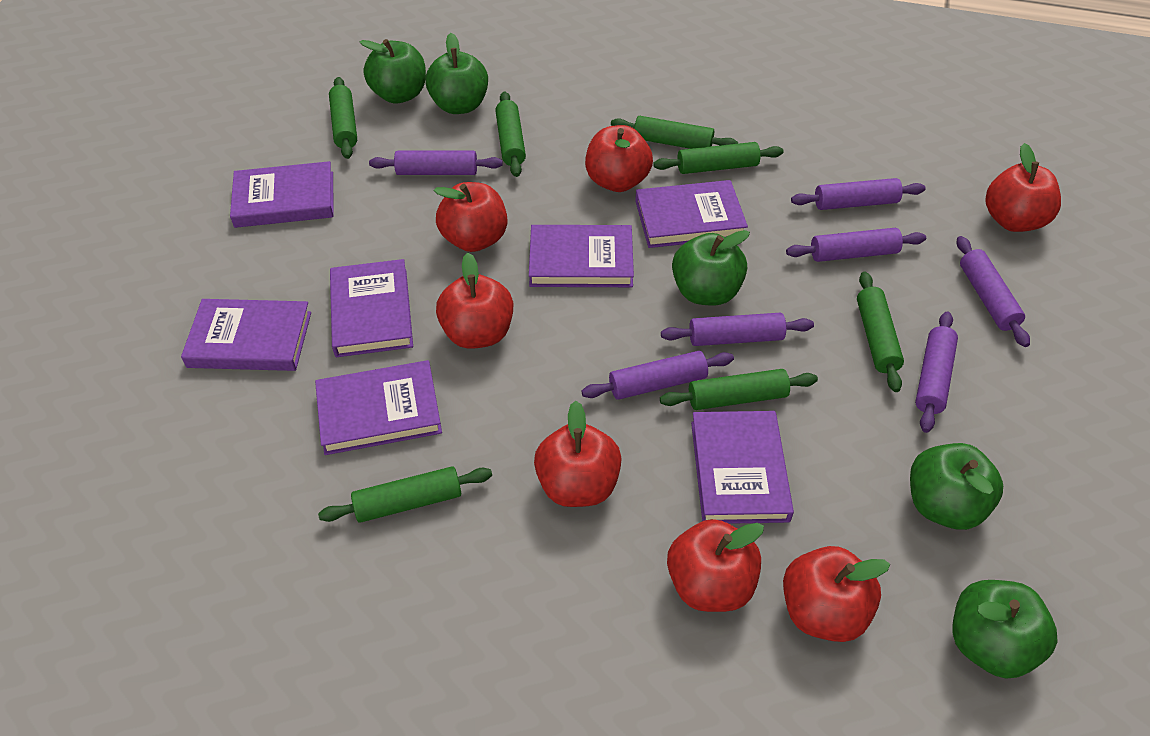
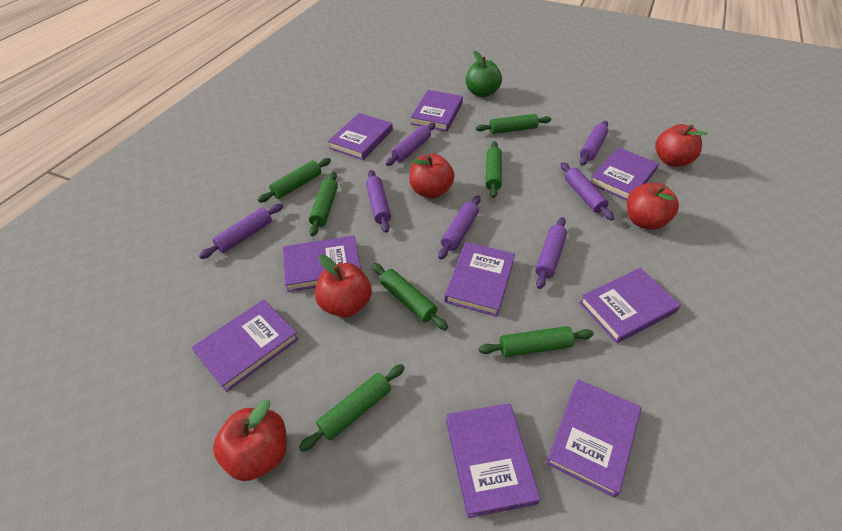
green apple: [360,39,426,103] [425,33,488,114] [672,230,750,306] [910,443,1003,530] [952,580,1058,678] = 5 -> [465,51,502,97] = 1
purple book: [181,299,311,371] [230,161,334,228] [315,360,442,455] [330,259,413,357] [529,225,634,287] [635,180,748,248] [691,411,794,524] = 7 -> [192,300,299,392] [283,235,361,292] [328,113,393,160] [411,90,463,131] [444,242,515,317] [446,403,541,518] [546,379,641,498] [579,268,681,343] [591,147,659,201] = 9
red apple: [434,182,507,252] [436,253,513,349] [534,401,622,507] [585,125,653,192] [667,519,764,612] [783,546,890,642] [985,143,1061,232] = 7 -> [213,400,287,481] [315,255,372,318] [409,154,455,198] [627,183,679,230] [655,124,708,167] = 5

